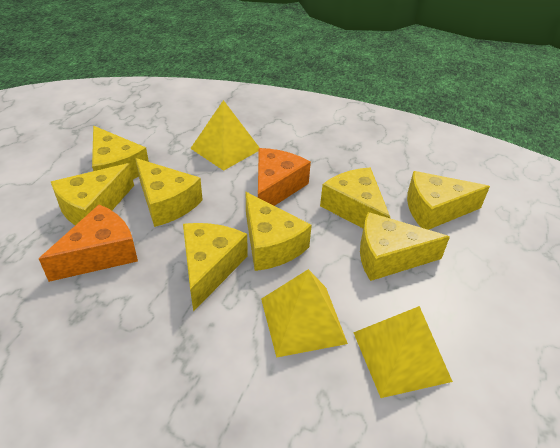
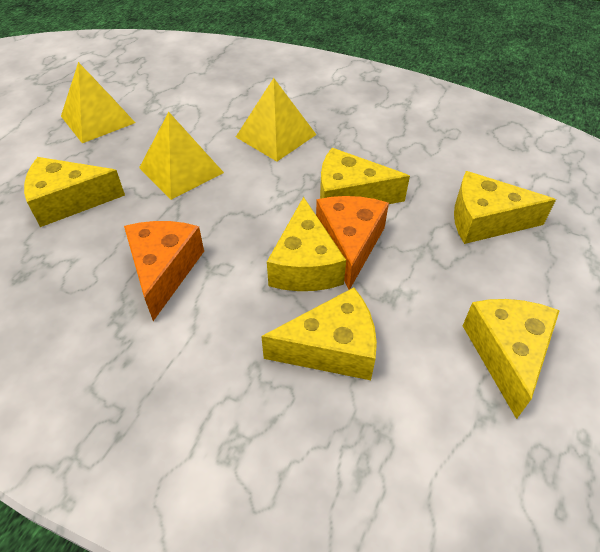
yellow cheese: [51,163,134,225] [92,126,149,179] [135,158,203,227] [183,223,248,312] [246,192,312,271] [320,168,391,228] [360,212,450,281] [407,171,490,230] = 8 -> [24,157,125,227] [261,287,377,380] [267,197,346,291] [320,148,410,204] [454,171,556,244] [463,299,560,419] = 6

